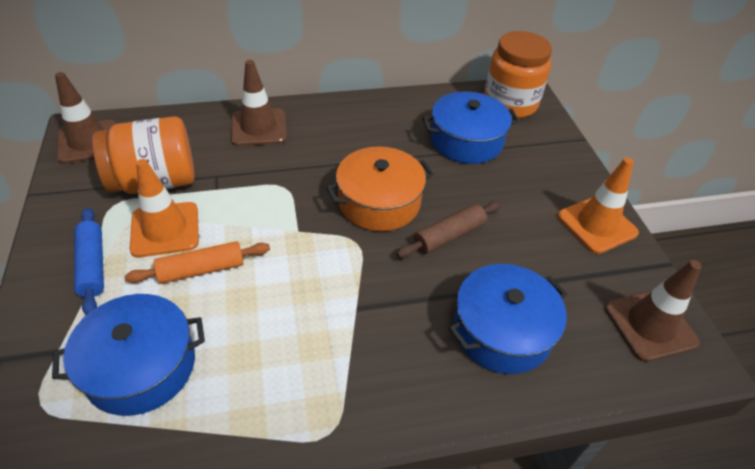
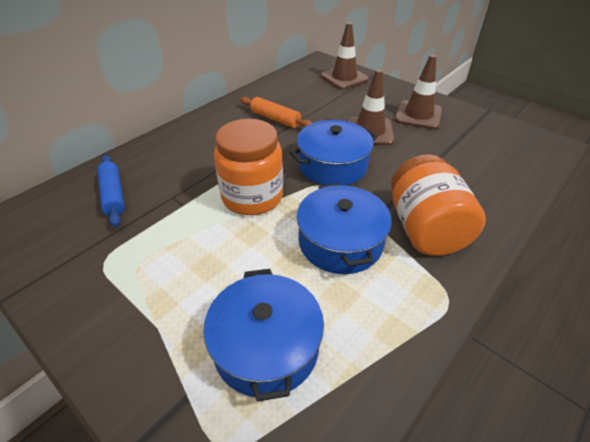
brown rolling pin: [396,201,501,258] = 1 -> none = 0
orange pot: [326,147,434,231] = 1 -> none = 0
orange traffic cone: [129,159,199,257] [557,158,639,254] = 2 -> none = 0

